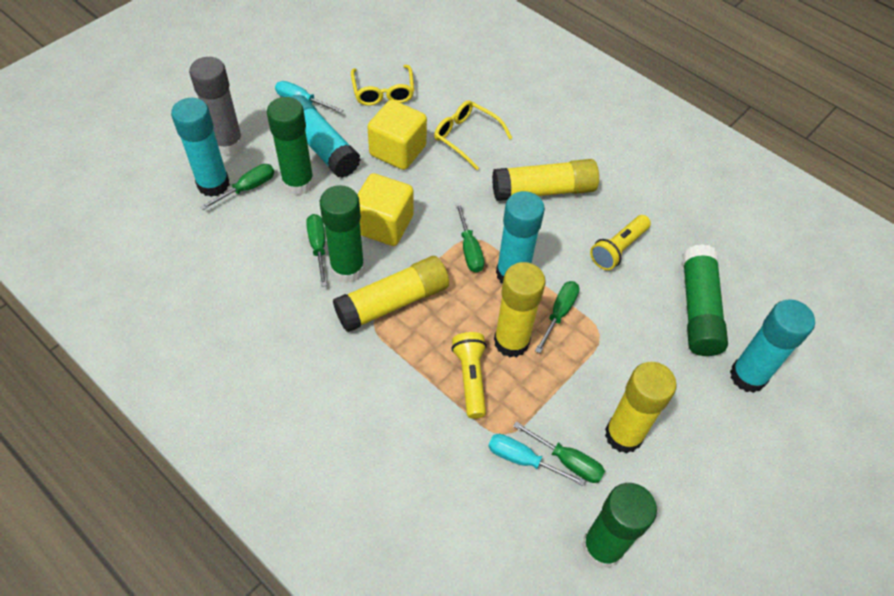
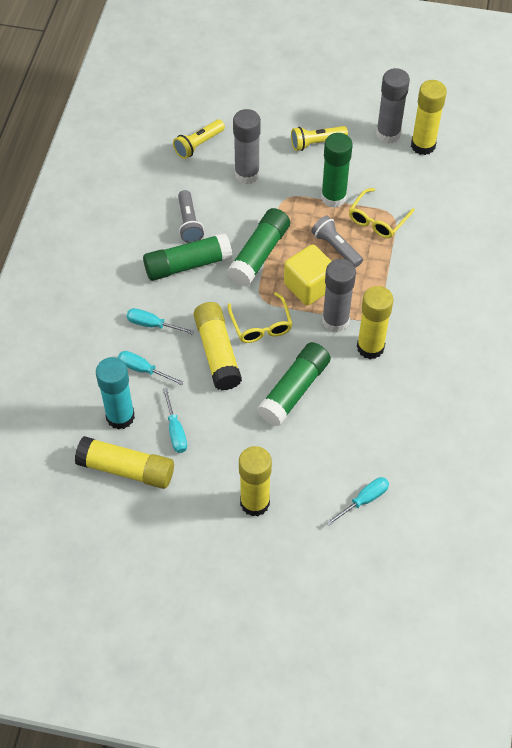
green screwdriver: [200,164,275,210] [306,214,327,287] [455,203,484,273] [513,421,605,483] [535,281,580,353] = 5 -> none = 0
grey flashlight: none = 0 -> [178,190,204,243] [311,216,363,268] = 2
grey glue stick: [189,57,244,156] = 1 -> [233,109,261,185] [322,259,356,333] [376,68,410,144] = 3
turquoise glue stick: [171,98,230,197] [291,95,361,178] [496,191,545,284] [730,299,815,393] = 4 -> [96,357,135,430] = 1
turquoise screwdriver: [275,81,343,113] [488,434,586,486] = 2 -> [118,351,184,385] [127,308,194,335] [163,388,187,453] [326,477,389,526] = 4
yellow cube: [357,173,414,246] [367,100,427,170] = 2 -> [284,244,332,306] = 1
yellow glue stick: [333,256,449,332] [492,159,599,201] [494,262,546,357] [605,362,677,453] = 4 -> [75,436,174,489] [194,302,242,390] [239,446,272,516] [357,286,394,359] [411,80,447,155] = 5

